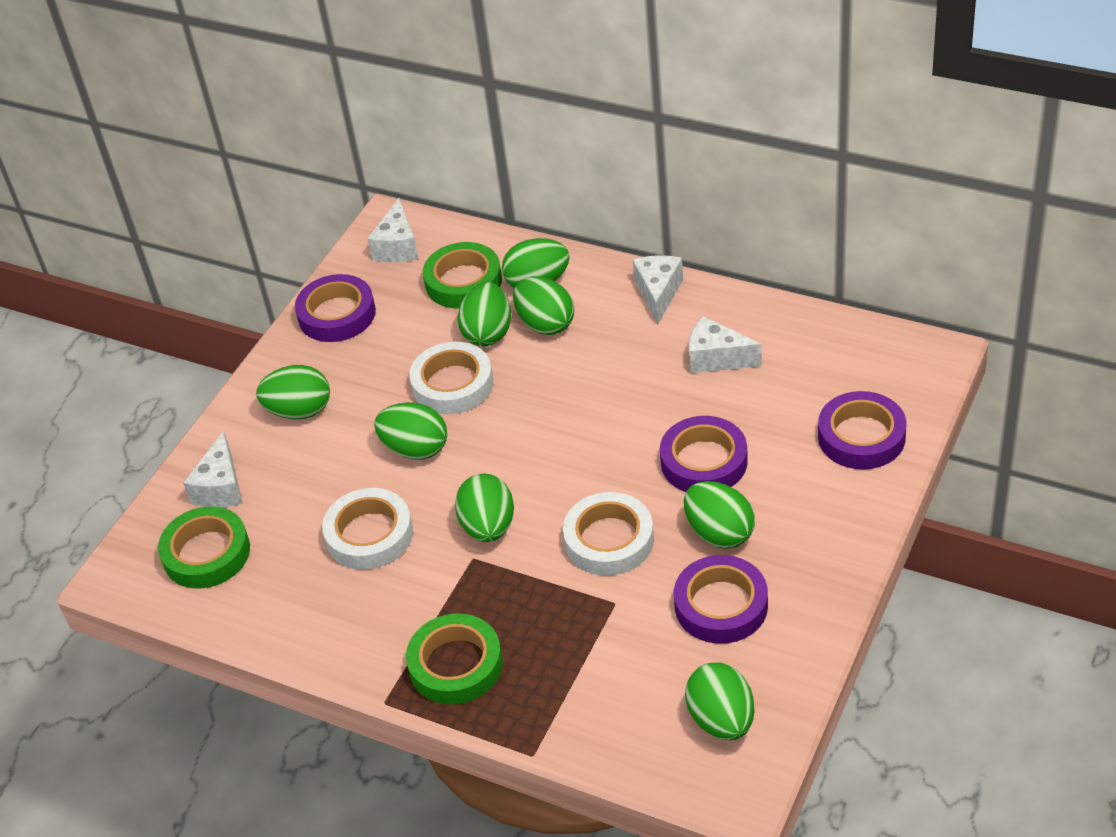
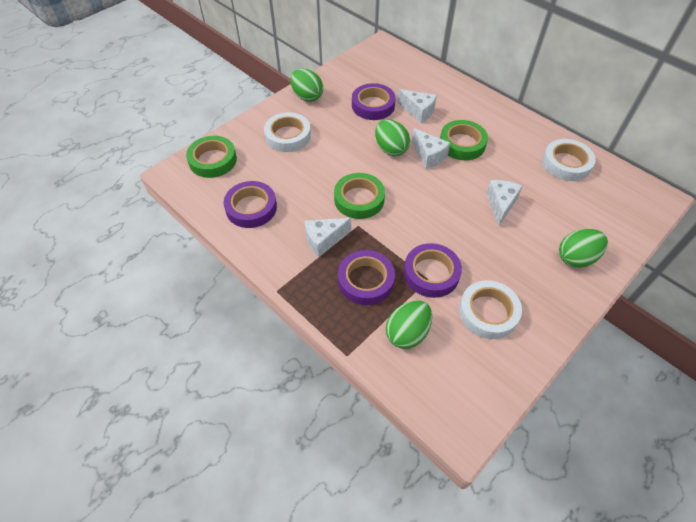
green egg: [256,365,330,419] [374,402,447,460] [455,474,514,542] [458,282,511,346] [502,238,570,289] [513,276,574,335] [684,481,755,549] [685,662,755,740] = 8 -> [290,69,323,102] [375,119,410,156] [386,300,432,349] [559,229,608,268] = 4

